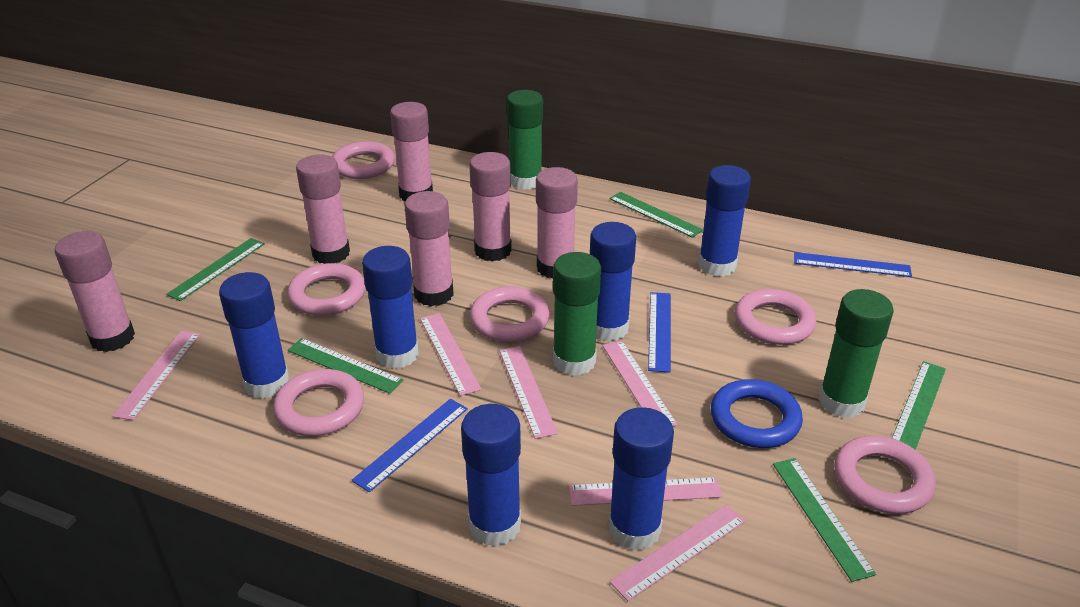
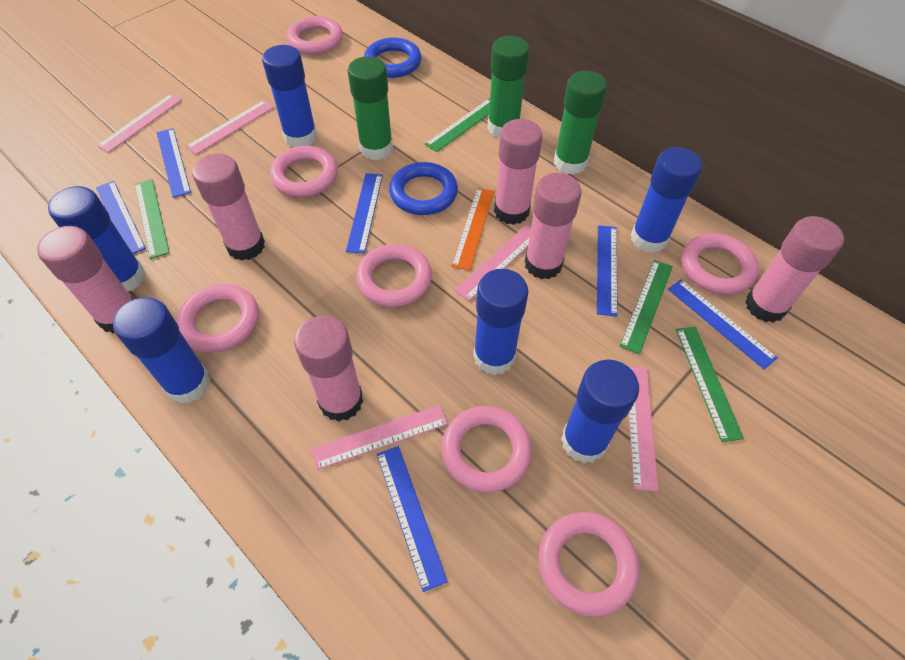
blue ring: [711,379,803,448] = 1 -> [364,38,421,78] [389,162,458,215] = 2
blue ruler: [352,399,468,493] [648,292,671,373] [794,252,912,277] = 3 -> [96,181,146,254] [157,128,191,198] [346,173,383,254] [377,446,448,592] [597,225,618,317] [668,279,777,370] = 6
green ruler: [166,238,265,301] [288,338,404,394] [609,192,703,238] [773,458,876,582] [892,361,946,450] = 5 -> [135,179,170,259] [425,99,490,152] [620,260,673,354] [676,327,744,442] = 4
orange ruler: none = 0 -> [451,188,494,270] = 1
pink ring: [273,369,364,436] [287,263,365,316] [332,141,395,179] [470,286,550,342] [735,289,817,345] [834,436,936,514] = 6 -> [177,284,259,353] [270,146,338,197] [287,16,343,54] [356,244,432,307] [441,406,532,493] [538,512,639,617] [681,233,759,295] = 7
pink ruler: [112,331,201,420] [420,313,482,396] [499,346,558,439] [569,477,722,506] [602,340,677,427] [610,504,745,601] = 6 -> [97,94,182,153] [186,100,274,155] [311,405,448,470] [454,225,531,301] [628,366,658,491] = 5

